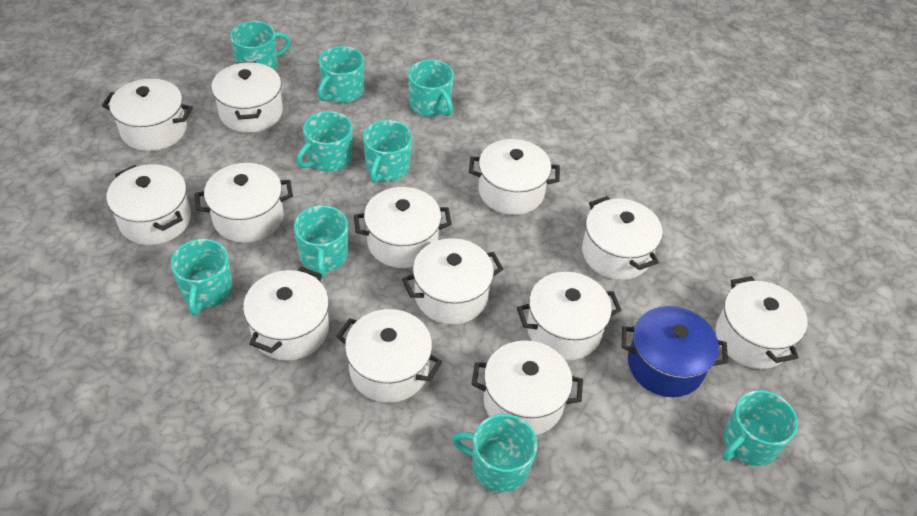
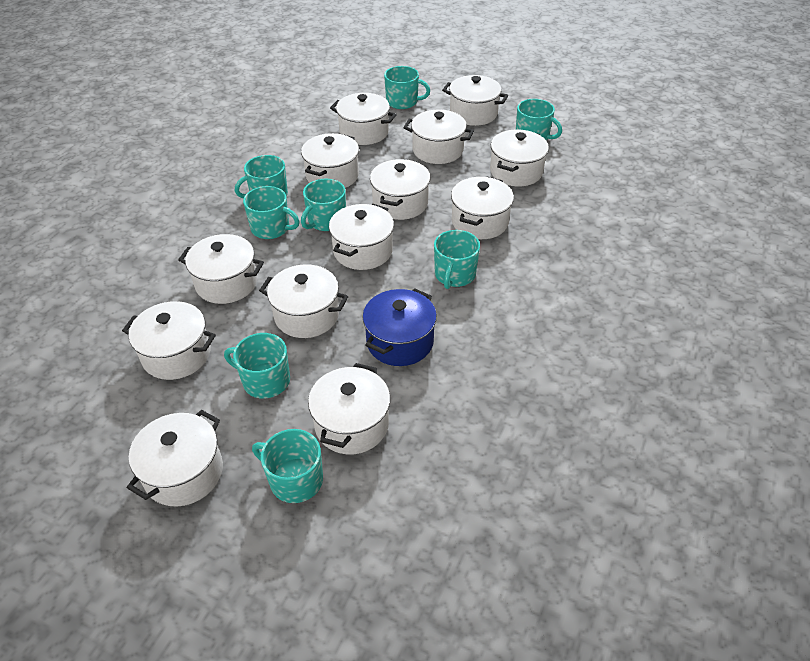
turquoise mug: [170,239,233,316] [230,21,291,69] [294,205,348,278] [297,111,352,172] [318,46,364,103] [363,120,412,183] [408,60,454,117] [452,414,538,493] [722,390,798,466] = 9 -> [224,333,290,399] [235,155,288,198] [243,186,300,239] [252,429,323,503] [301,179,346,231] [384,66,430,109] [434,230,480,289] [516,99,562,141] = 8

